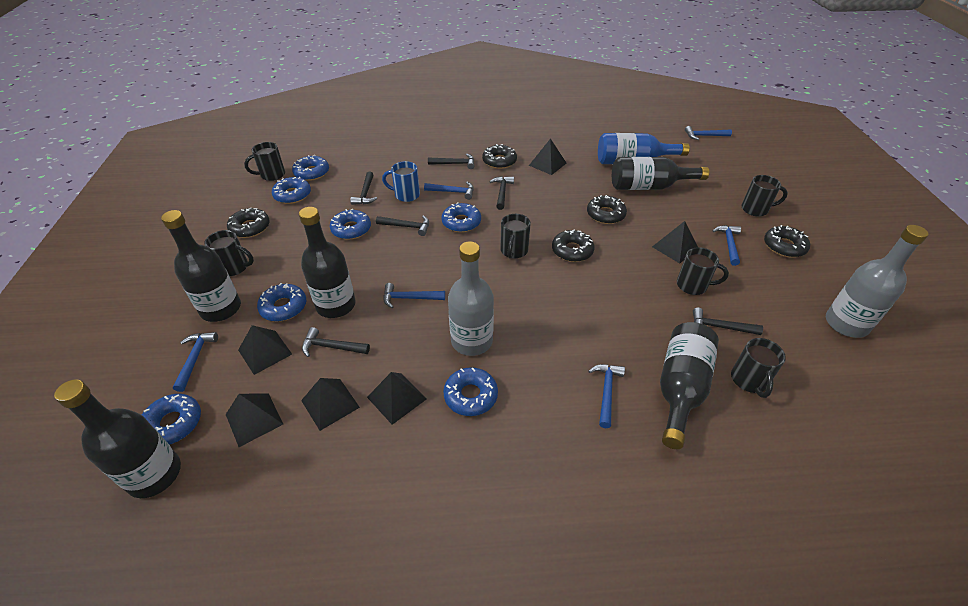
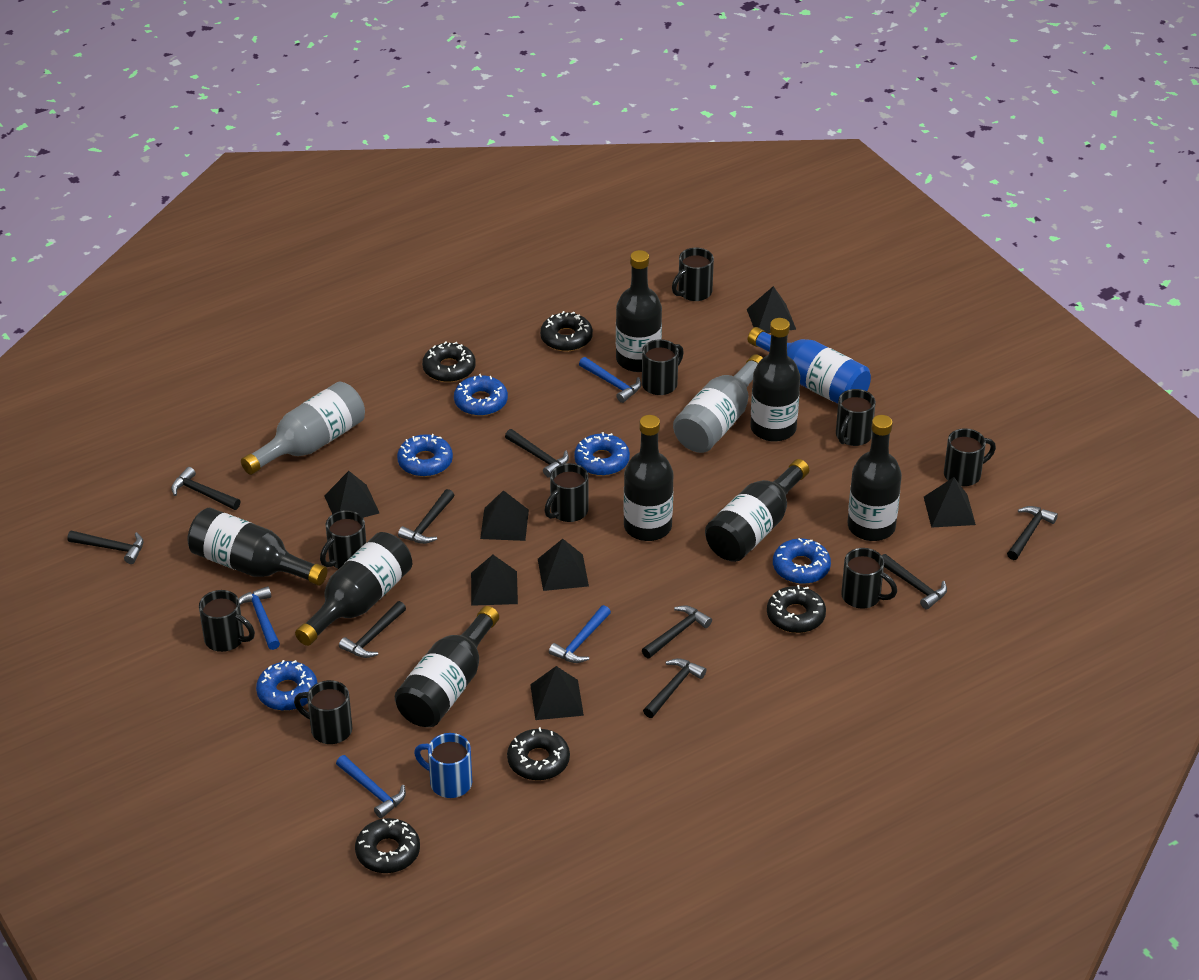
black bottle: [54,380,181,498] [161,210,241,322] [299,207,356,318] [612,157,709,190] [660,322,719,449] = 5 -> [187,508,327,586] [295,532,412,646] [395,606,499,727] [616,250,662,372] [624,415,673,541] [705,459,809,562] [750,318,800,442] [848,415,902,541] = 8
black hammer: [302,327,370,357] [350,172,377,205] [376,216,429,236] [428,153,475,169] [489,176,514,210] [693,308,763,335] = 6 -> [67,530,143,564] [171,467,241,510] [339,601,406,658] [398,489,455,544] [505,429,569,478] [642,605,712,658] [643,658,706,718] [882,554,947,609] [1007,506,1058,560] = 9
black mug: [204,230,254,276] [244,142,285,181] [500,214,531,259] [677,247,729,295] [731,338,786,398] [742,175,788,216] = 6 -> [199,590,255,652] [294,680,352,744] [320,510,366,569] [544,463,588,522] [642,339,684,395] [672,248,714,301] [836,389,876,446] [841,548,897,608] [944,428,996,486] = 9
black pyramid: [226,393,283,447] [238,325,292,375] [301,378,360,431] [367,372,426,425] [529,139,567,175] [652,221,698,264] = 6 -> [324,471,379,518] [471,555,518,606] [480,490,529,541] [530,666,584,720] [538,539,589,591] [747,286,796,333] [924,477,976,528] = 7
blue donut: [142,394,201,445] [257,283,307,321] [272,177,311,204] [292,155,329,181] [330,209,371,240] [441,202,481,232] [443,367,498,416] = 7 -> [256,660,317,711] [397,434,453,477] [454,374,508,416] [574,432,630,476] [773,538,831,584] = 5
blue hammer: [173,332,218,392] [383,283,445,308] [424,182,474,200] [588,364,625,428] [685,126,732,140] [712,225,741,266] = 6 -> [239,586,280,650] [336,755,406,818] [549,605,611,663] [579,357,641,403] = 4

